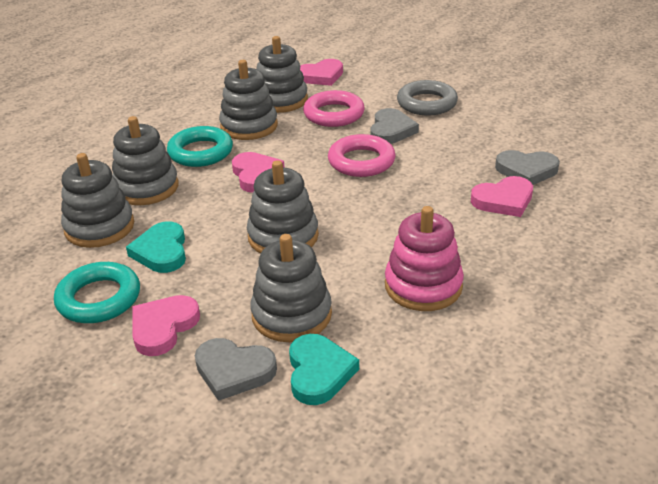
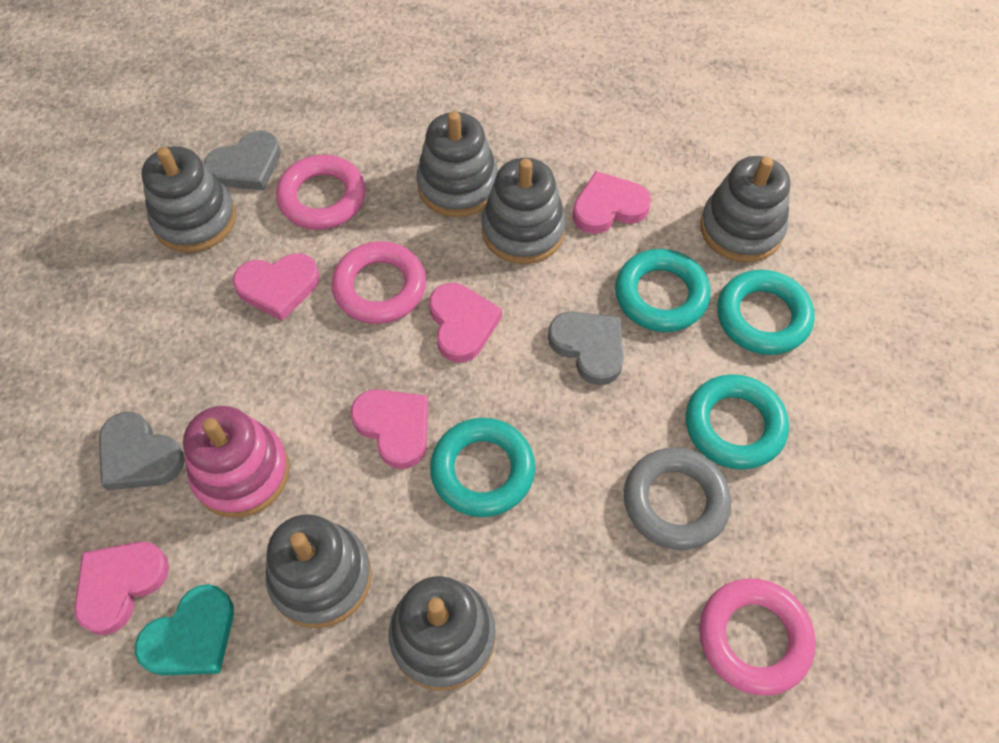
pink heart: [132,295,200,356] [232,152,285,193] [300,59,343,86] [471,176,533,217] = 4 -> [74,542,169,635] [233,253,320,321] [351,389,428,469] [429,283,502,362] [573,171,651,234] = 5
pink ring: [303,90,365,127] [328,134,396,177] = 2 -> [276,155,366,230] [331,241,426,324] [699,579,816,696] = 3
turquoise heart: [126,221,186,273] [289,334,359,405] = 2 -> [135,584,234,676] = 1
turquoise ring: [54,262,140,323] [167,126,233,167] = 2 -> [430,418,535,517] [615,249,710,332] [686,374,789,470] [717,270,815,355] = 4

